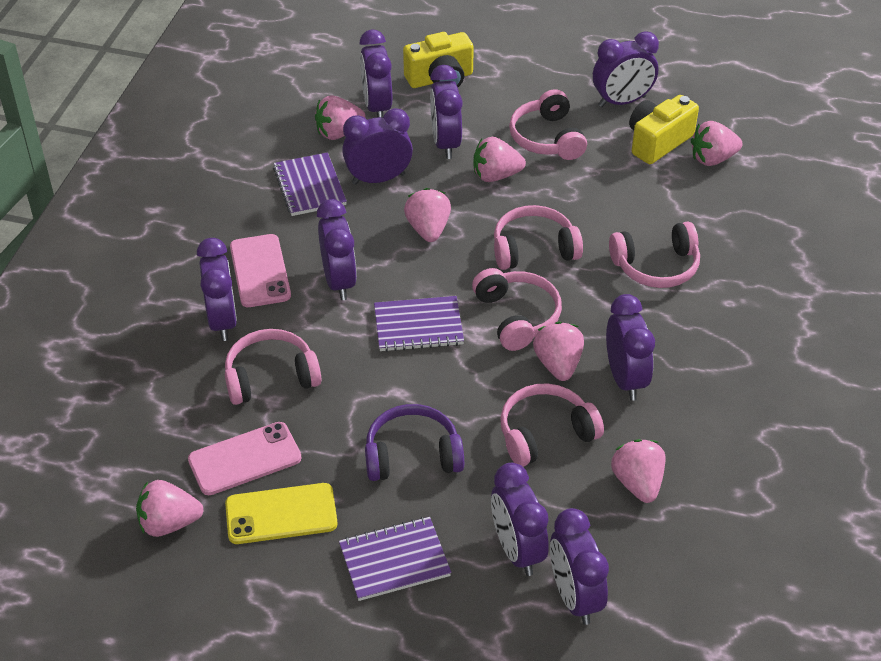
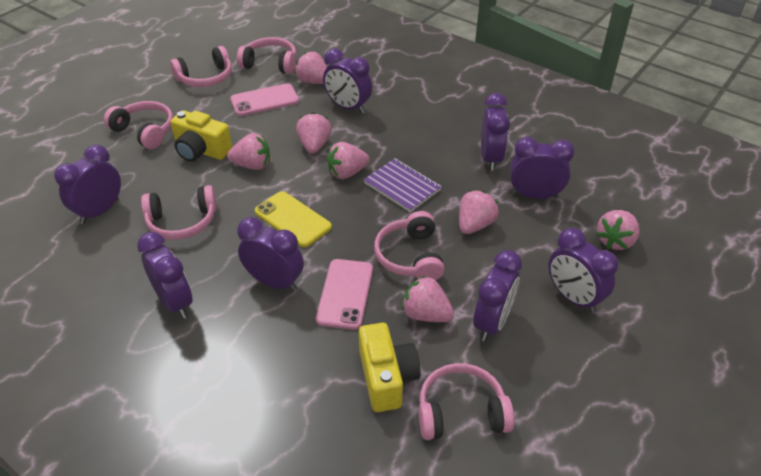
purple clock: [197,238,237,341] [317,199,357,300] [342,108,413,185] [360,29,392,117] [430,65,463,159] [491,463,549,576] [550,508,609,625] [593,31,659,107] [606,294,655,401] = 9 -> [54,145,121,224] [137,232,193,319] [237,217,304,291] [323,48,372,114] [473,250,522,341] [481,93,510,171] [510,137,575,199] [548,228,618,313] = 8
purple headphones: [365,404,464,481] = 1 -> none = 0
purple notebook: [273,152,347,216] [339,517,451,601] [374,296,464,352] = 3 -> [364,158,442,212] = 1

